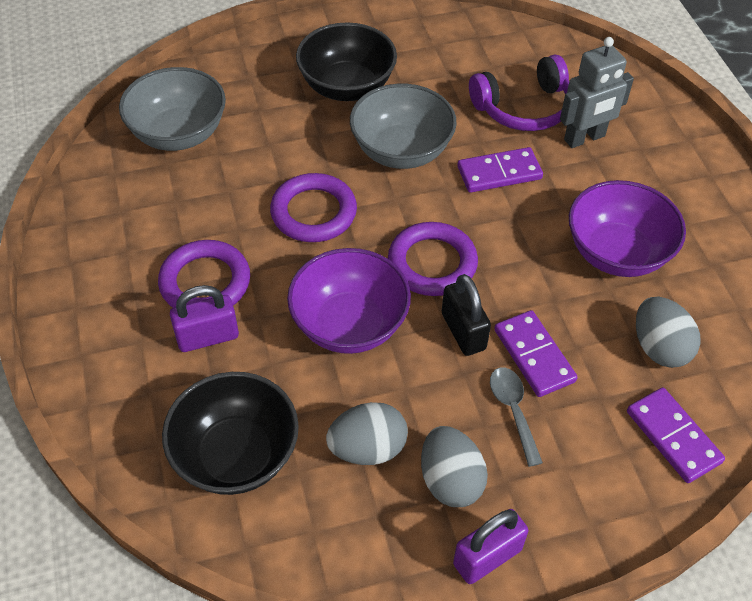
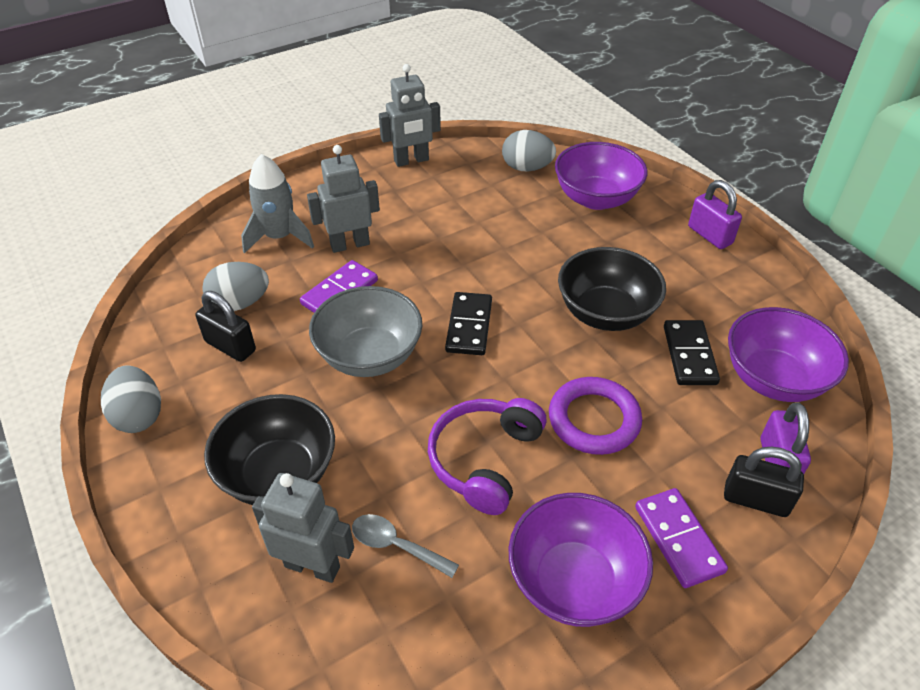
black domino: none = 0 -> [445,292,492,355] [664,320,720,385] = 2
black padlock: [442,274,491,356] = 1 -> [195,291,256,362] [724,447,804,517] = 2
grey bowl: [119,67,226,151] [350,84,457,169] = 2 -> [309,286,422,377] = 1
grey robot: [560,37,634,148] = 1 -> [252,473,354,583] [307,145,380,253] [379,64,441,167] = 3
grey rocket: none = 0 -> [241,154,314,254] = 1
purple bowl: [287,248,411,354] [569,180,686,277] = 2 -> [508,493,653,627] [555,142,648,210] [728,307,849,402] = 3
purple domino: [457,147,543,193] [494,310,578,397] [627,387,725,483] = 3 -> [300,260,378,313] [635,488,728,588] = 2
purple ring: [158,240,250,308] [270,173,357,242] [388,222,478,296] = 3 -> [549,377,642,455] = 1

